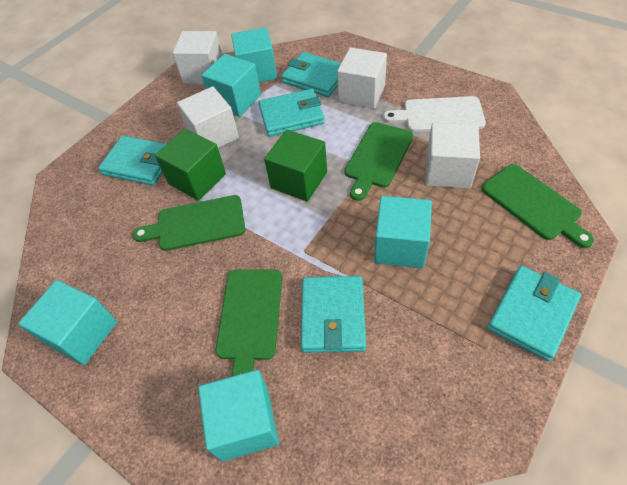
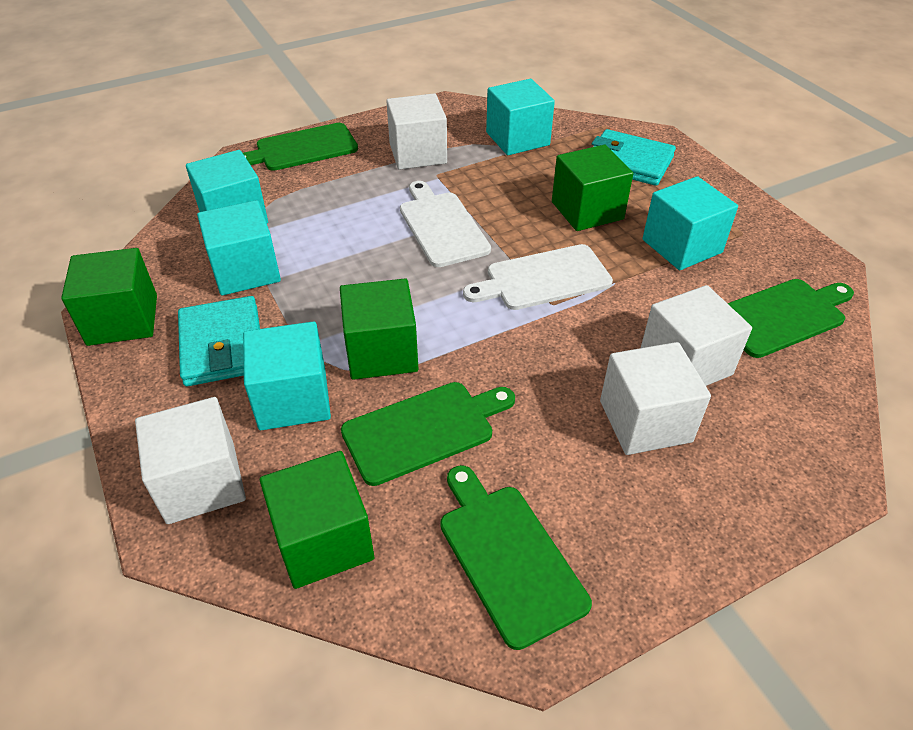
green cube: [155,129,226,201] [264,130,327,201] = 2 -> [61,248,157,346] [260,451,374,589] [340,279,418,380] [552,145,633,231] = 4
turquoise wallet: [98,136,166,186] [259,89,324,137] [281,52,341,97] [301,276,366,353] [487,266,581,361] = 5 -> [178,296,260,386] [592,129,676,186] = 2
white cutting board: [383,96,486,132] = 1 -> [400,181,491,267] [463,244,613,310] = 2

